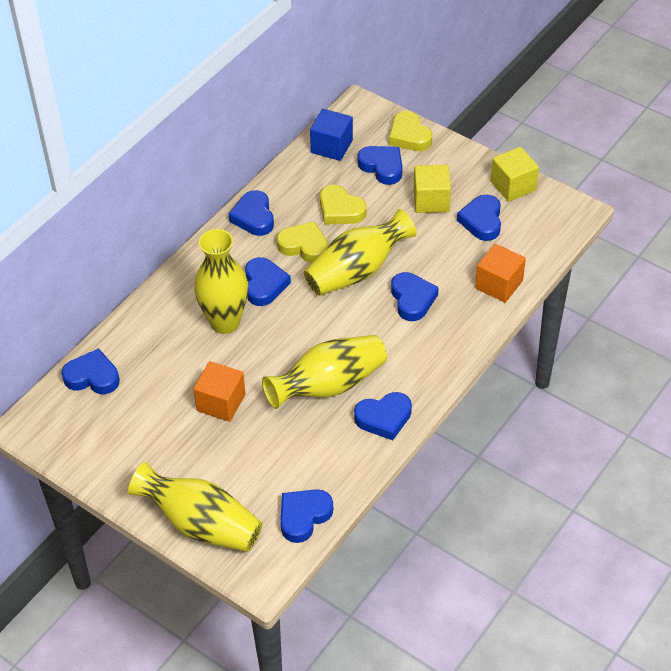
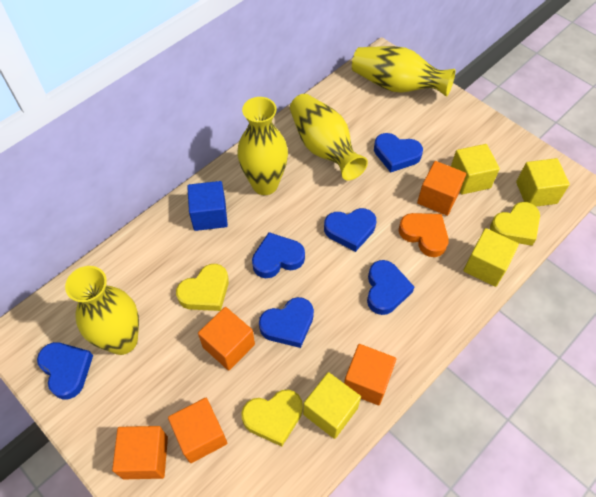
blue heart: [61,348,120,394] [229,190,274,236] [245,257,291,306] [280,489,333,543] [354,392,412,440] [358,146,403,185] [391,272,439,321] [457,194,501,241] = 8 -> [37,342,93,399] [252,232,305,278] [259,297,314,348] [324,208,376,252] [367,260,414,315] [374,133,423,173] = 6
orange cube: [193,361,246,422] [475,244,526,303] = 2 -> [112,426,168,479] [168,398,227,463] [198,307,255,370] [344,344,396,405] [417,161,466,216] = 5
orange heart: none = 0 -> [399,213,449,257] = 1
yellow cube: [414,165,451,213] [491,147,539,202] = 2 -> [303,372,361,439] [451,144,500,195] [463,228,519,287] [516,158,570,207] = 4

